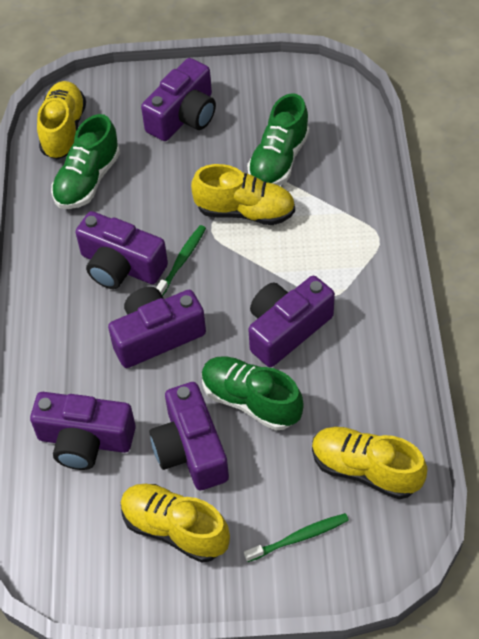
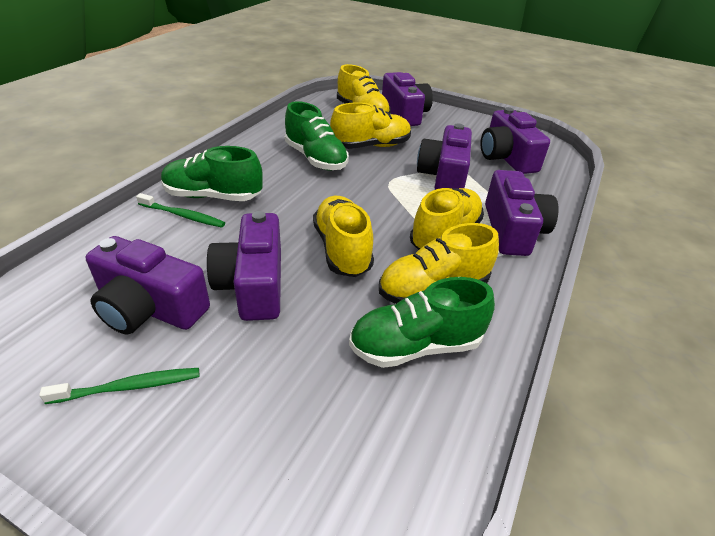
yellow shoe: [37,81,86,160] [121,484,230,563] [191,164,295,225] [312,427,427,499] = 4 -> [313,196,374,277] [330,102,411,149] [337,64,391,113] [379,223,499,304] [410,188,484,250] = 5

